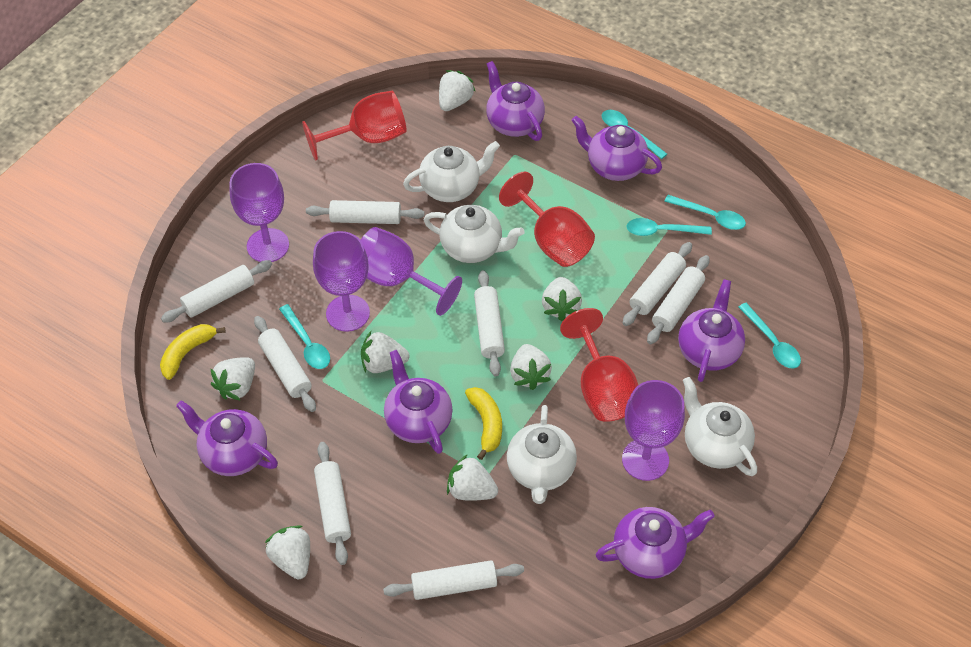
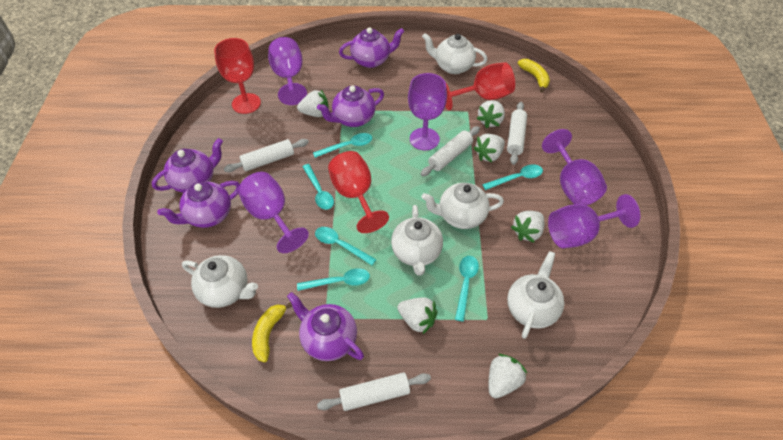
purple goblet: [230,163,289,262] [313,231,370,332] [361,227,462,316] [622,380,685,481] = 4 -> [238,172,309,253] [268,37,307,105] [408,73,447,150] [542,129,607,206] [548,194,640,248] = 5
purple teapot: [176,400,278,476] [384,350,453,454] [486,61,545,141] [571,116,662,181] [596,507,715,579] [678,279,745,382] = 6 -> [152,138,223,193] [157,181,240,228] [287,292,364,361] [317,86,384,127] [339,27,404,68] = 5
turquoise spoon: [279,304,330,369] [602,110,667,159] [626,218,712,236] [664,195,746,230] [738,303,801,369] = 5 -> [297,268,370,291] [302,164,334,210] [313,133,372,158] [315,227,377,265] [455,256,479,322] [482,164,543,190] = 6
white rolling pin: [161,260,272,323] [254,316,316,412] [306,200,425,224] [314,442,351,565] [383,560,524,600] [474,270,505,376] [622,242,692,326] [647,255,710,344] = 8 -> [224,139,309,172] [317,373,431,411] [421,126,480,176] [507,102,527,165] = 4
white strawberry: [211,357,255,401] [265,525,310,579] [361,331,409,373] [439,70,476,111] [447,454,498,501] [510,344,552,390] [542,277,582,321] = 7 -> [297,90,328,117] [397,297,438,335] [474,134,505,162] [476,100,505,128] [489,354,527,398] [511,211,544,243] = 6
white teapot: [403,141,500,202] [424,205,525,263] [507,405,577,504] [683,377,757,476] = 4 -> [182,255,258,308] [391,205,443,276] [421,183,504,229] [422,33,488,74] [507,251,564,339] = 5

